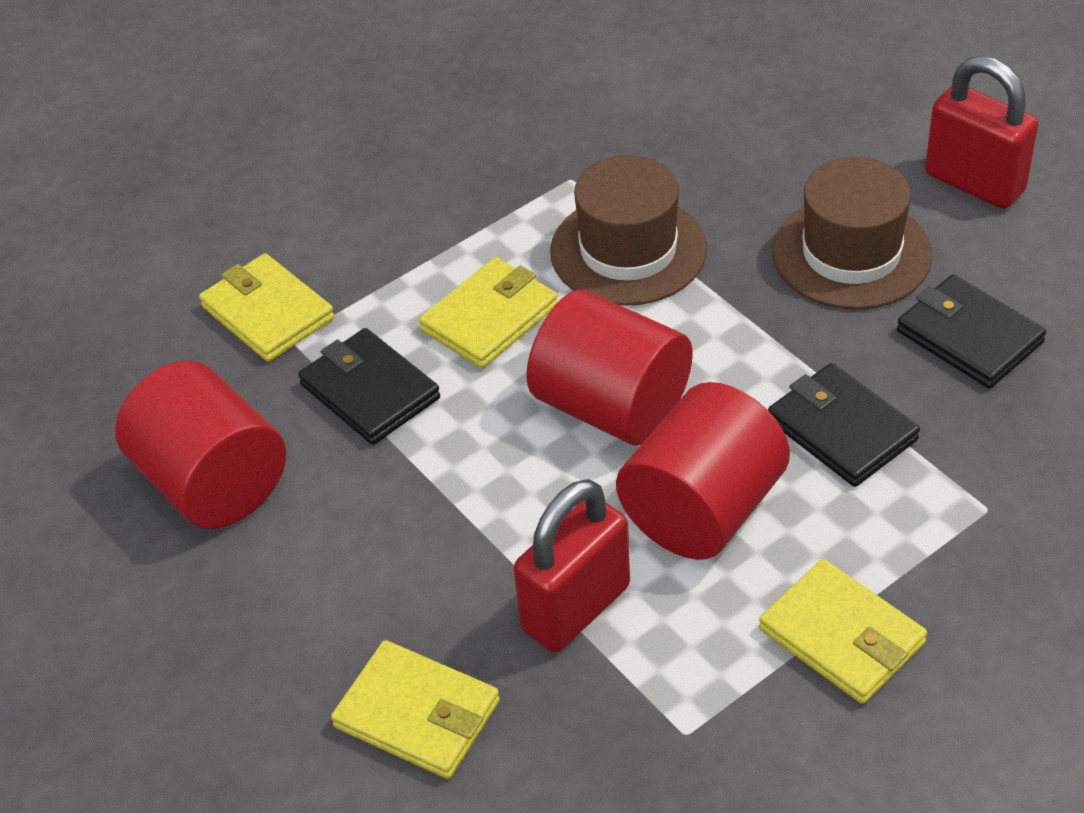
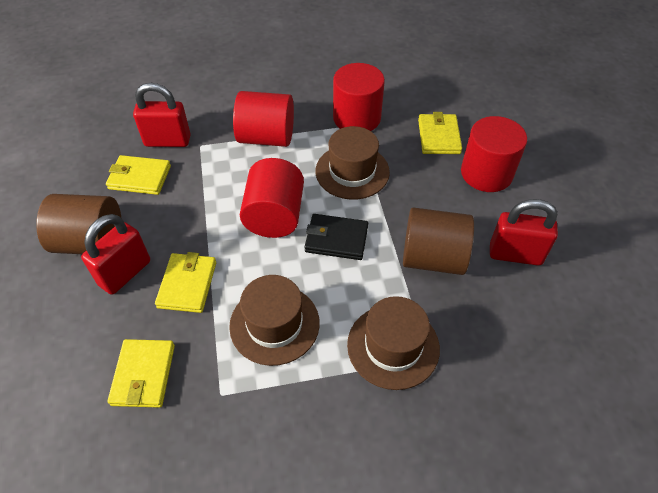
black wallet: [298,328,440,445] [768,363,920,487] [897,275,1046,388] = 3 -> [304,214,368,260] = 1
brown cylinder: none = 0 -> [36,194,121,254] [403,207,474,275] = 2
brown hat: [550,155,707,306] [772,157,932,309] = 2 -> [229,275,320,366] [316,126,390,200] [347,296,440,390] = 3
red cylinder: [115,361,286,529] [526,290,693,446] [616,382,790,560] = 3 -> [233,91,294,147] [240,158,304,238] [333,63,385,131] [461,116,527,192] = 4
red padlock: [514,479,630,652] [925,56,1038,209] = 2 -> [81,214,150,295] [133,83,191,147] [490,199,558,266] = 3

